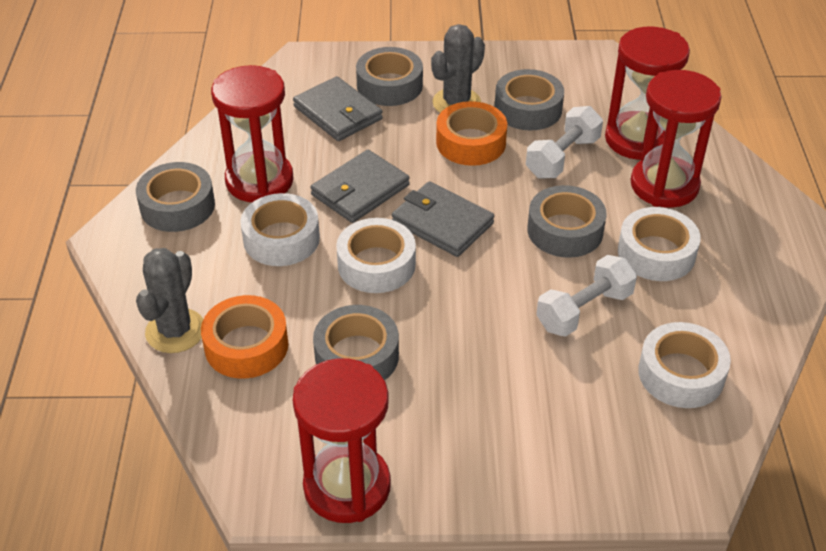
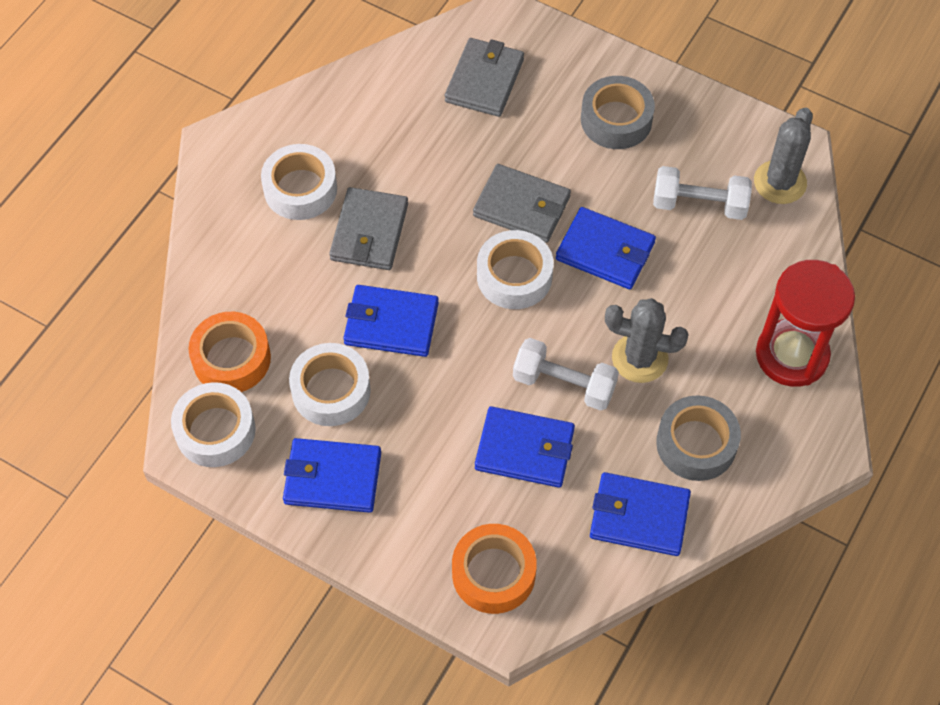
blue wallet: none = 0 -> [283,438,381,513] [343,285,439,357] [475,406,575,488] [556,207,656,289] [590,472,691,556] = 5
grey tape: [136,162,215,232] [313,305,399,380] [356,47,423,106] [495,69,564,130] [527,185,607,258] = 5 -> [581,76,655,149] [656,395,741,481] = 2
red hourglass: [211,65,294,202] [292,358,391,523] [605,27,690,160] [631,70,722,208] = 4 -> [756,260,855,387] = 1

